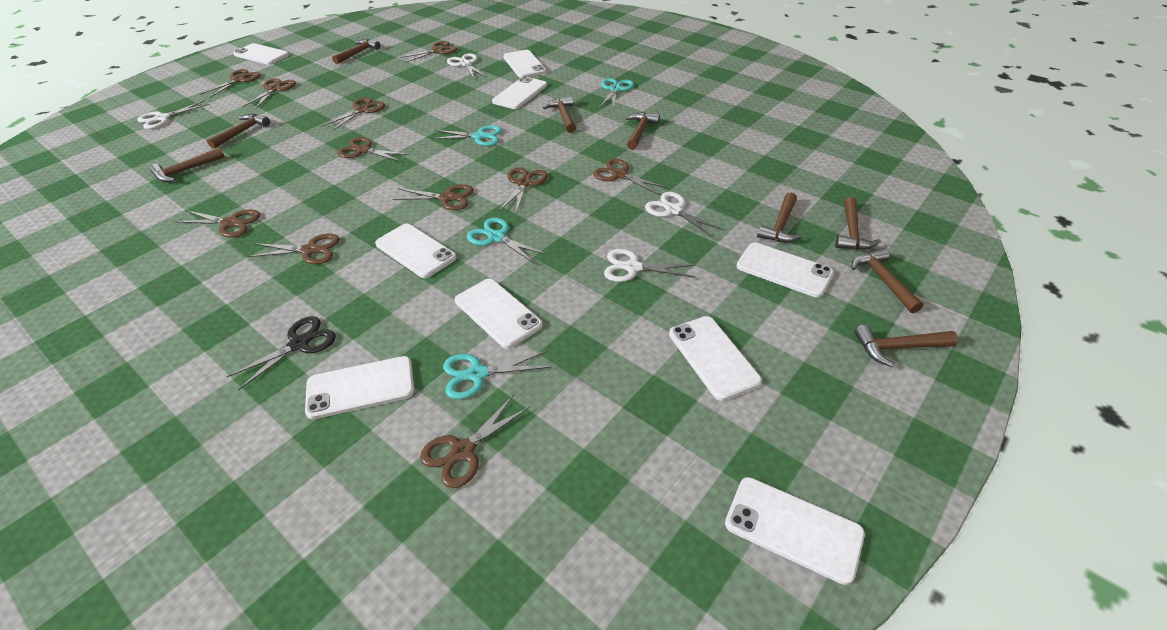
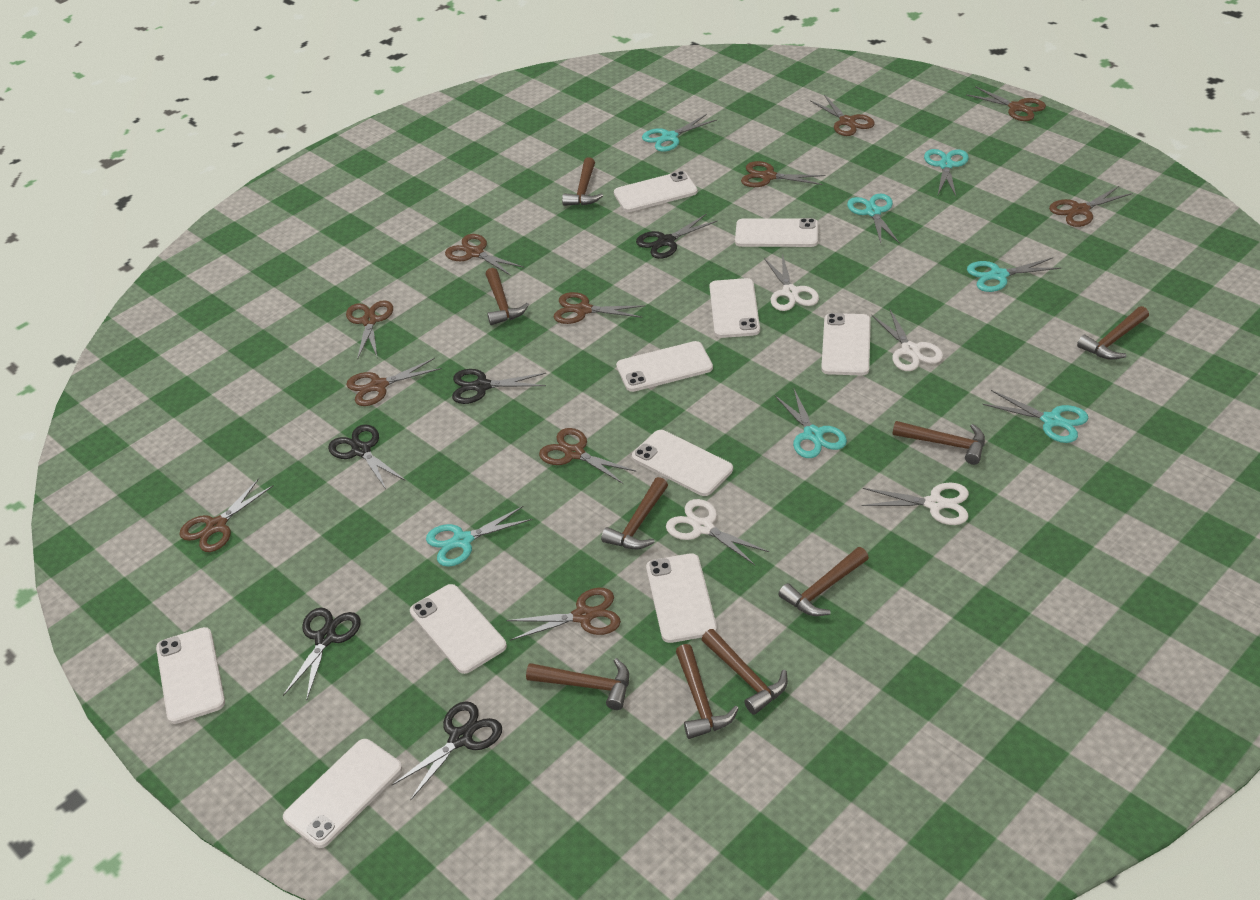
black scissors: [227,316,336,390] = 1 -> [283,608,361,701] [328,425,405,489] [392,701,502,801] [452,369,546,404] [636,213,718,259] = 5
turquoise scissors: [431,125,502,146] [443,351,551,399] [467,218,547,263] [599,78,634,109] = 4 -> [426,506,533,567] [642,114,717,152] [774,389,847,458] [847,193,900,244] [924,149,969,196] [967,257,1061,292] [982,390,1088,443] = 7
white phone: [233,43,289,65] [305,356,414,419] [375,224,456,278] [455,279,543,349] [492,76,547,109] [503,50,546,78] [669,316,762,401] [725,477,865,585] [737,243,834,297] = 9 -> [156,627,225,724] [283,739,402,848] [410,584,507,674] [614,171,698,212] [616,341,713,392] [632,430,733,496] [646,553,717,643] [710,278,760,338] [735,218,818,247] [821,313,871,376] = 10

